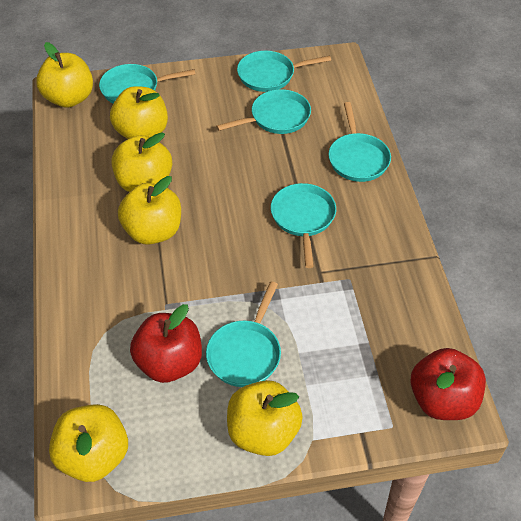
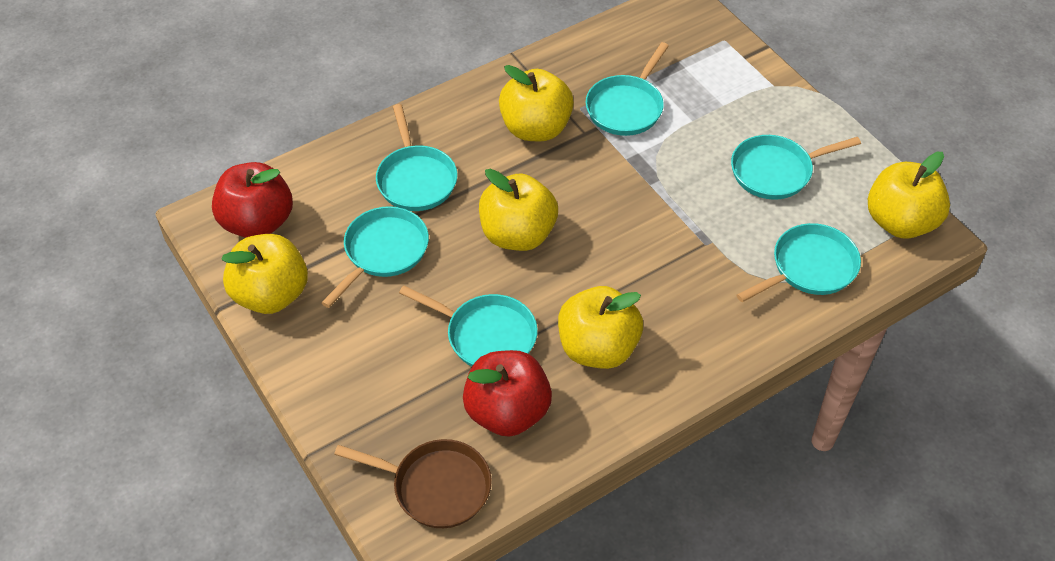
brown pan: none = 0 -> [334,439,492,528] = 1
yellow apple: [36,42,93,108] [49,404,128,482] [110,86,168,139] [111,132,172,192] [118,176,181,245] [227,380,303,456] = 6 -> [221,234,308,314] [479,169,558,251] [499,65,574,141] [558,286,643,369] [868,152,950,239] = 5

